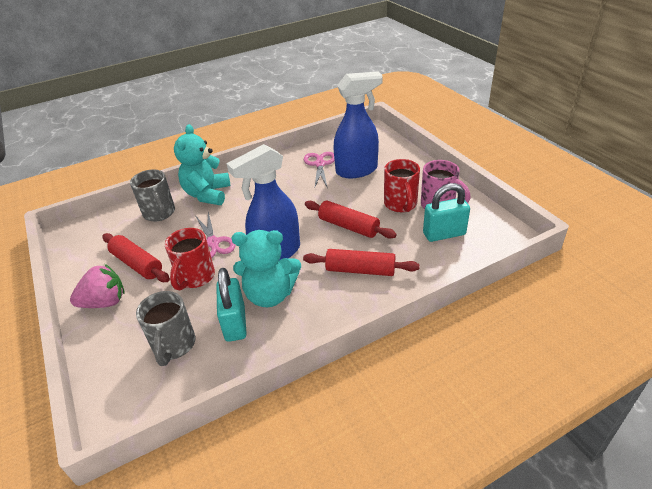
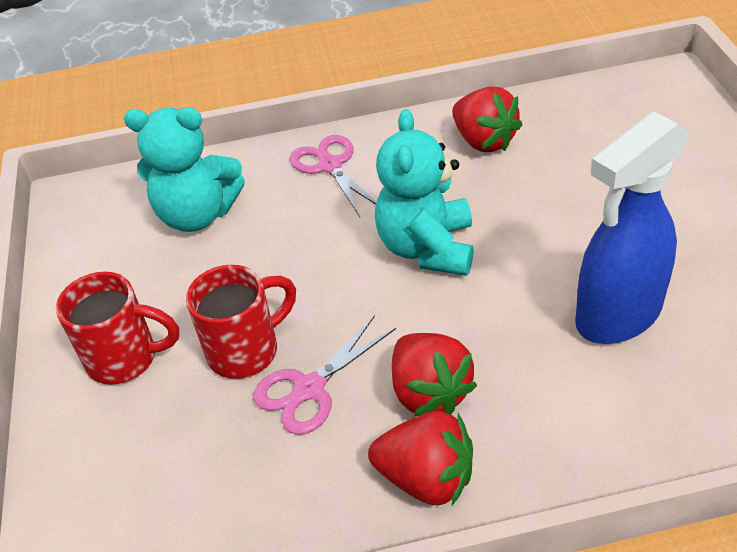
blue spray bottle: [227,144,300,260] [333,72,383,178] = 2 -> [575,111,690,344] = 1
grey mug: [130,169,175,222] [136,291,195,366] = 2 -> none = 0
pink mug: [421,160,471,209] = 1 -> none = 0
pink strawberry: [70,264,125,308] = 1 -> none = 0
red rolling pin: [102,233,170,282] [303,249,420,276] [305,201,397,238] = 3 -> none = 0
red strawberry: none = 0 -> [368,411,473,505] [392,333,477,417] [452,87,522,152] = 3
turquoise padlock: [216,268,247,342] [423,183,470,242] = 2 -> none = 0

